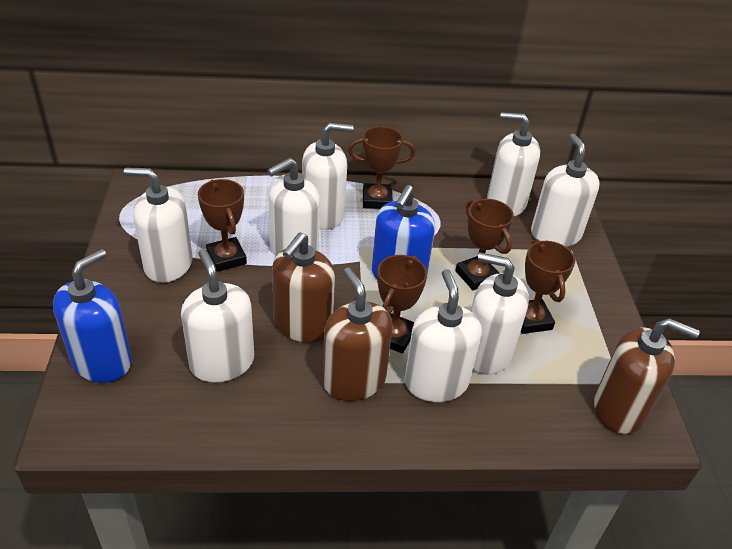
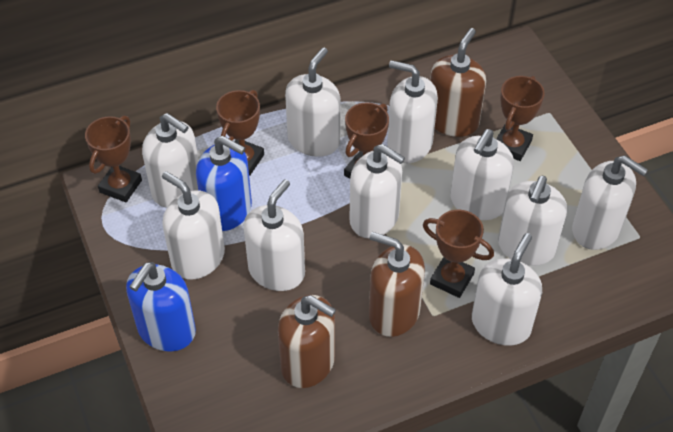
white soap dispenser: [124,168,193,283] [181,249,254,383] [267,158,320,256] [302,123,354,230] [405,269,482,402] [471,252,529,375] [487,112,540,216] [531,133,600,247] = 8 -> [142,113,198,208] [162,171,225,280] [244,179,305,291] [285,47,341,157] [349,144,405,239] [387,60,438,163] [450,129,514,220] [472,233,542,346] [498,176,567,266] [572,155,648,250] = 10

